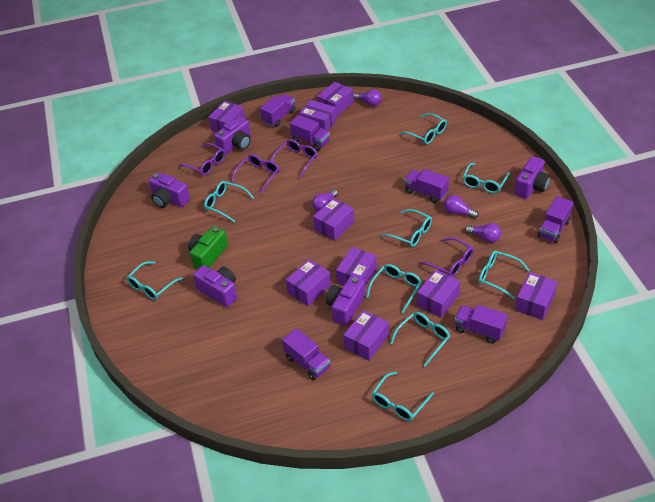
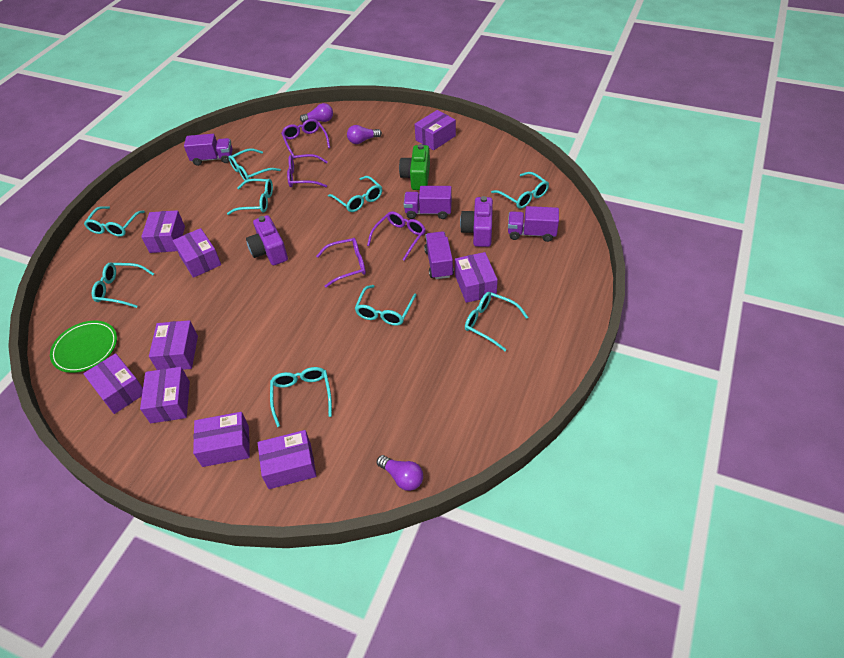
green plate: none = 0 -> [50,321,117,373] = 1
purple camera: [149,172,190,208] [193,265,237,307] [214,116,251,154] [326,276,365,326] [514,156,550,199] = 5 -> [246,215,288,265] [460,196,493,247] = 2
purple light bulb: [312,189,338,212] [353,90,382,106] [444,195,479,219] [465,223,501,243] = 4 -> [300,103,333,123] [347,125,382,144] [377,455,423,491] = 3
purple truck: [260,94,296,127] [282,328,330,380] [289,115,330,151] [404,169,449,203] [454,305,507,343] [537,196,573,243] = 6 -> [184,134,233,166] [404,186,452,219] [424,231,454,279] [508,206,559,242] = 4

